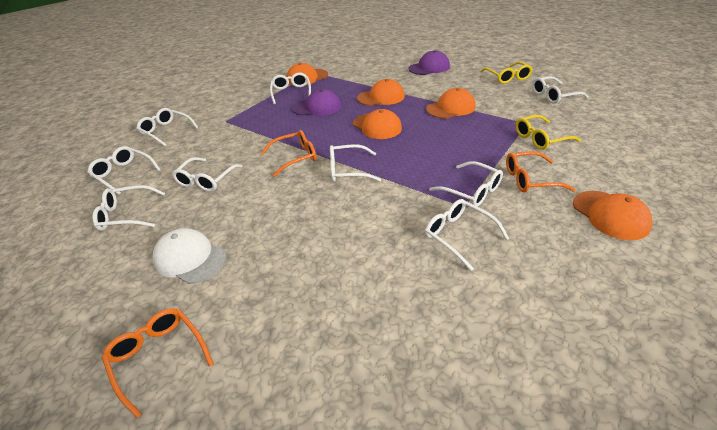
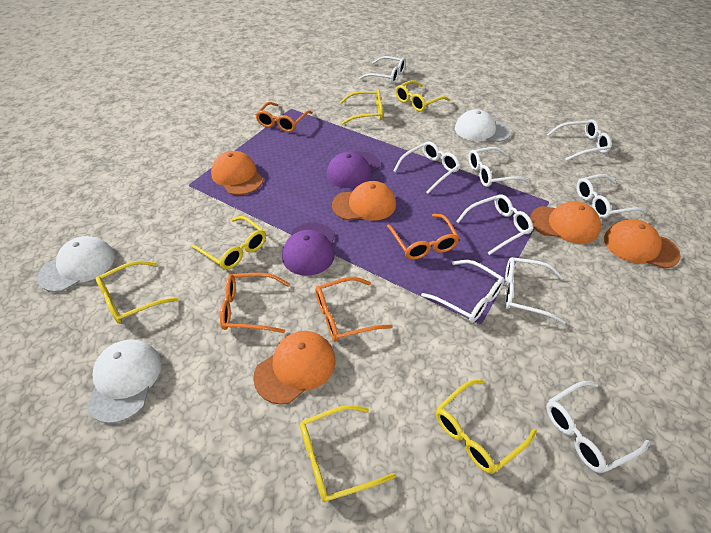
orange glasses: [102,308,214,418] [261,130,316,176] [506,151,576,192] = 3 -> [220,273,290,333] [256,102,313,132] [315,277,393,342] [387,214,459,260] = 4
white cap: [153,228,226,284] = 1 -> [37,236,115,292] [86,339,162,423] [455,109,511,142] = 3
yellow glasses: [481,62,533,84] [515,115,581,150] = 2 -> [96,261,178,324] [191,216,266,270] [300,405,396,502] [340,90,383,125] [395,80,450,112] [436,380,537,474] = 6

